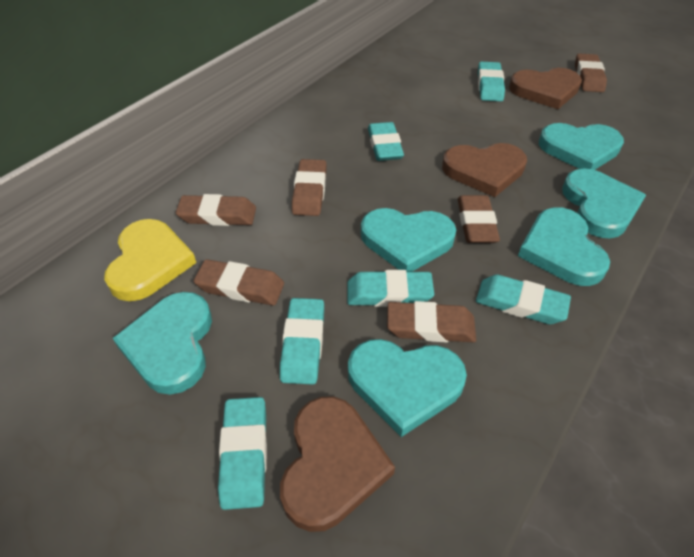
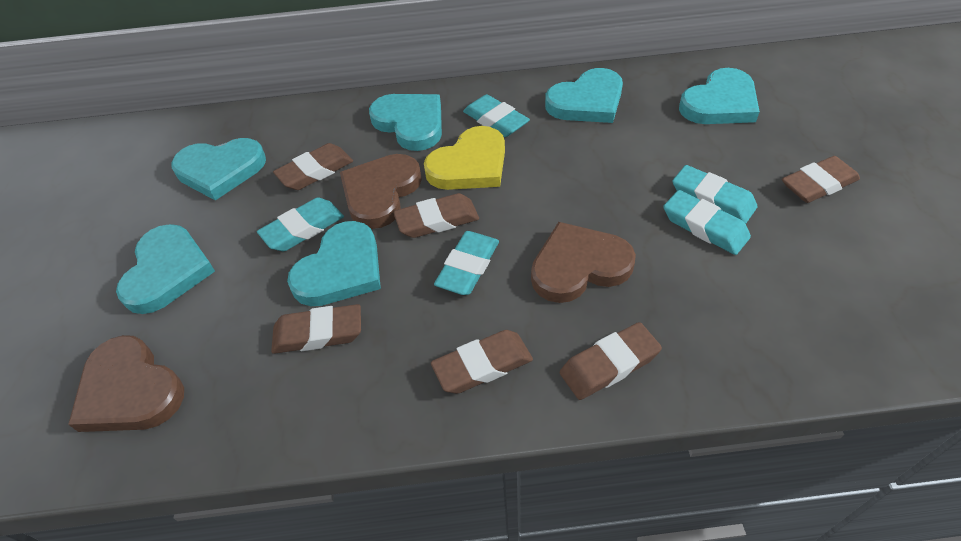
turquoise eraser: [218,397,267,510] [280,298,324,385] [347,270,434,307] [368,122,404,161] [476,274,571,324] [478,62,505,101] = 6 -> [257,197,344,251] [434,231,499,295] [463,94,530,137] [663,190,751,255] [672,165,757,224] = 5

